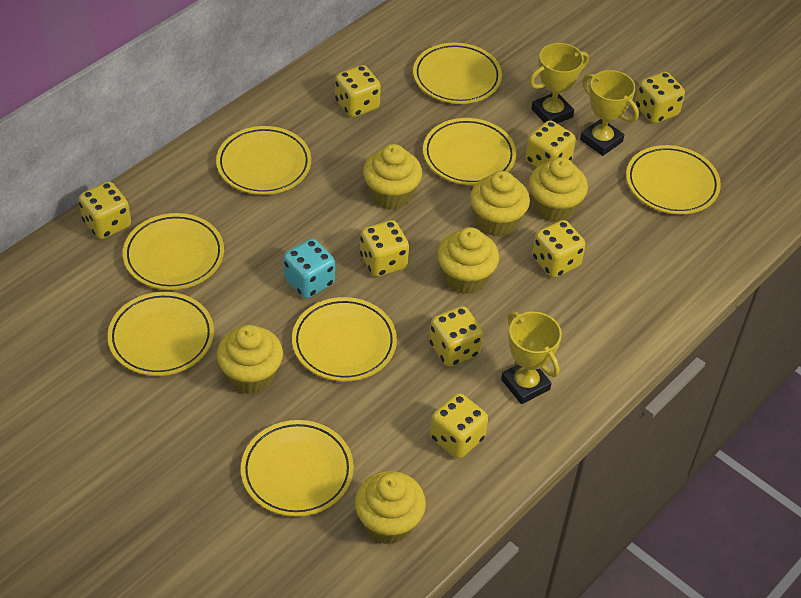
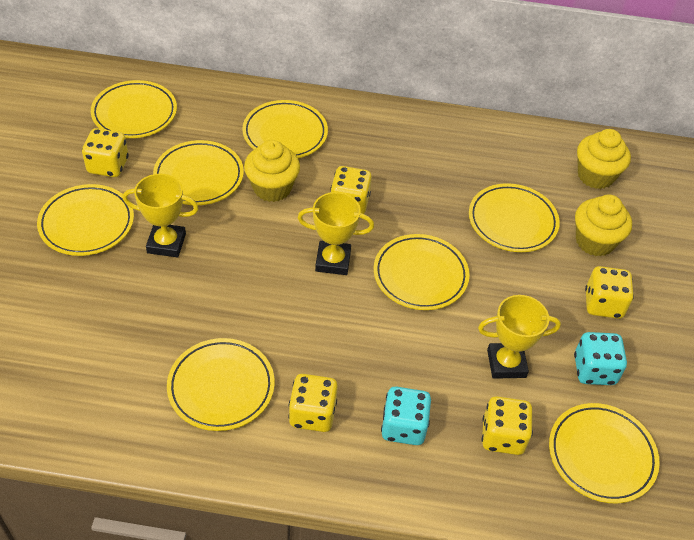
turquoise dice: [283,239,335,298] = 1 -> [381,387,431,445] [574,332,627,385] = 2
yellow cupcake: [217,325,283,394] [355,471,426,545] [363,144,422,210] [437,227,499,294] [470,171,530,237] [529,157,588,223] = 6 -> [244,140,300,202] [575,194,632,257] [577,129,631,189] = 3
yellow dice: [78,181,131,239] [335,65,381,117] [360,220,409,277] [429,306,483,367] [430,393,488,459] [525,120,576,167] [532,220,586,278] [635,72,685,124] = 8 -> [82,128,129,177] [288,374,338,432] [330,166,372,214] [482,396,533,455] [585,266,634,319] = 5

